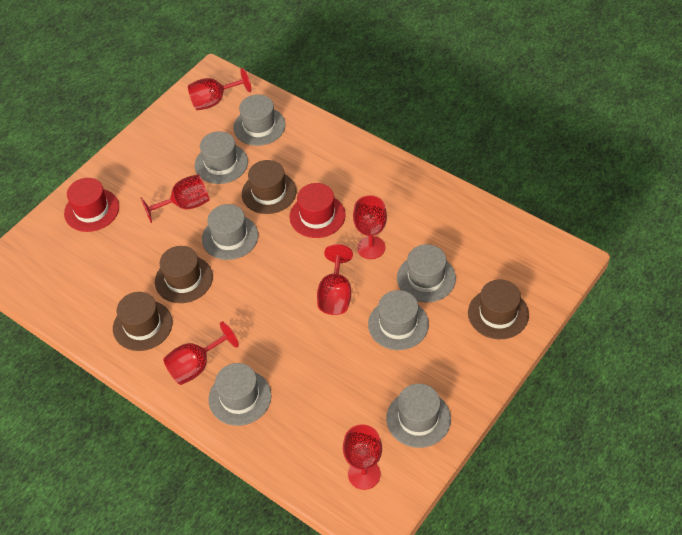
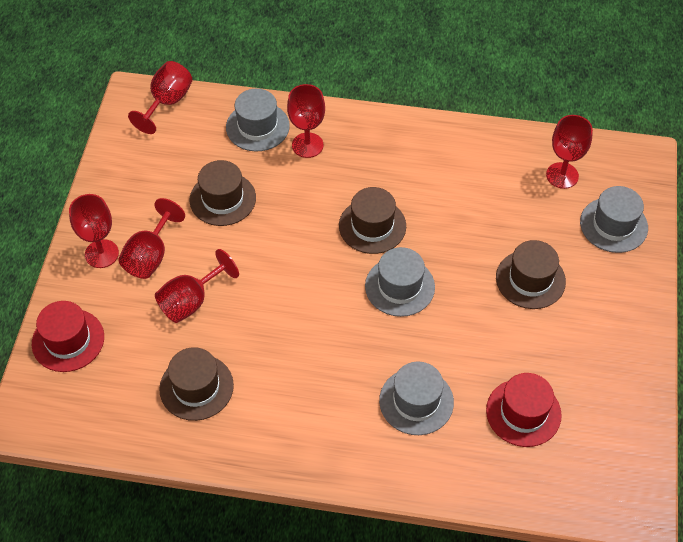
grey hat: [195,131,248,184] [202,204,258,260] [208,363,271,426] [233,94,286,146] [368,290,429,350] [386,384,451,448] [397,244,456,303] = 7 -> [226,89,290,152] [365,247,435,317] [379,362,454,435] [580,186,648,253] = 4

